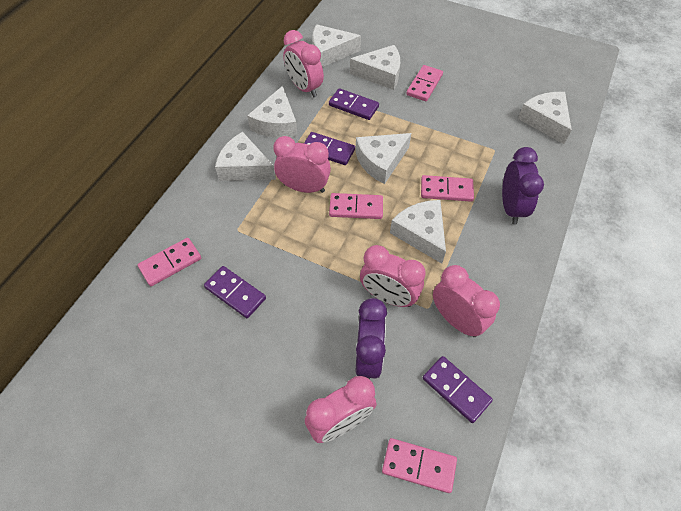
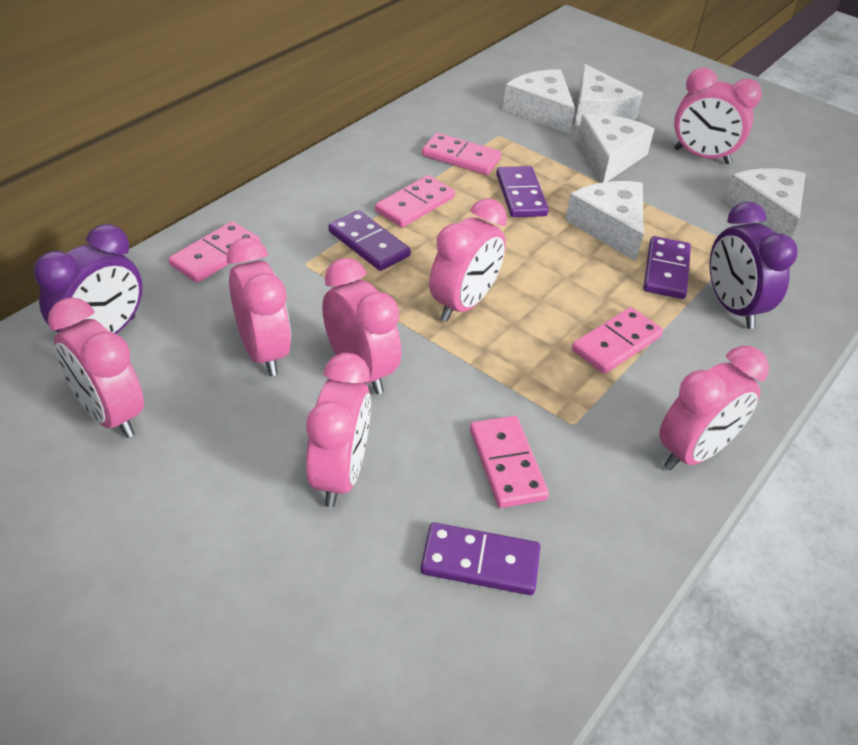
pink clock: [273,136,331,193] [283,30,324,97] [305,376,377,443] [360,245,426,307] [433,265,500,337] = 5 -> [48,297,144,438] [227,238,291,376] [306,353,371,507] [322,258,401,394] [429,198,507,321] [659,346,769,471] [674,67,762,164] = 7
white cheese: [215,132,276,181] [247,86,298,138] [313,24,361,67] [350,45,400,90] [355,133,411,184] [390,200,446,264] [518,92,572,144] = 7 -> [502,69,575,134] [565,181,644,261] [575,64,643,126] [577,114,654,183] [724,168,806,238] = 5

